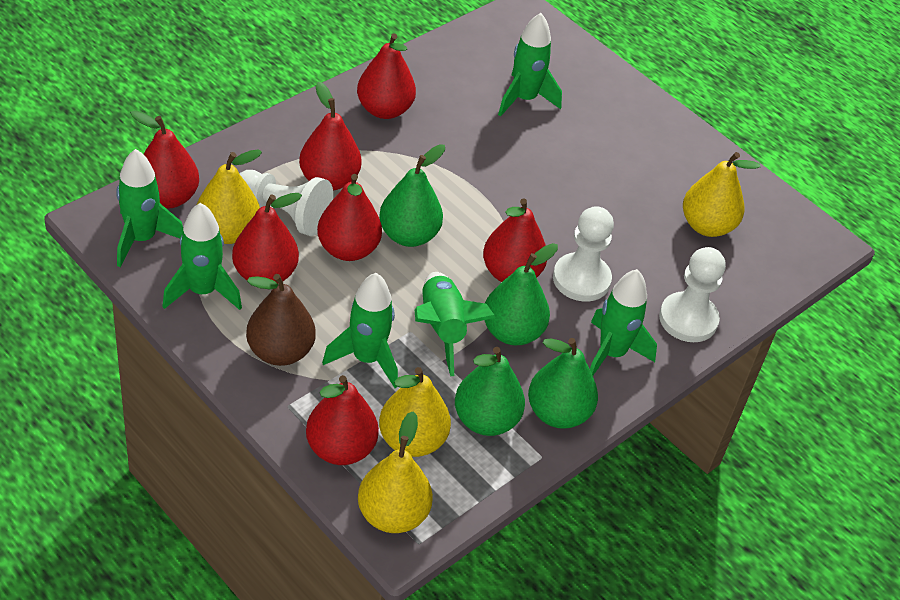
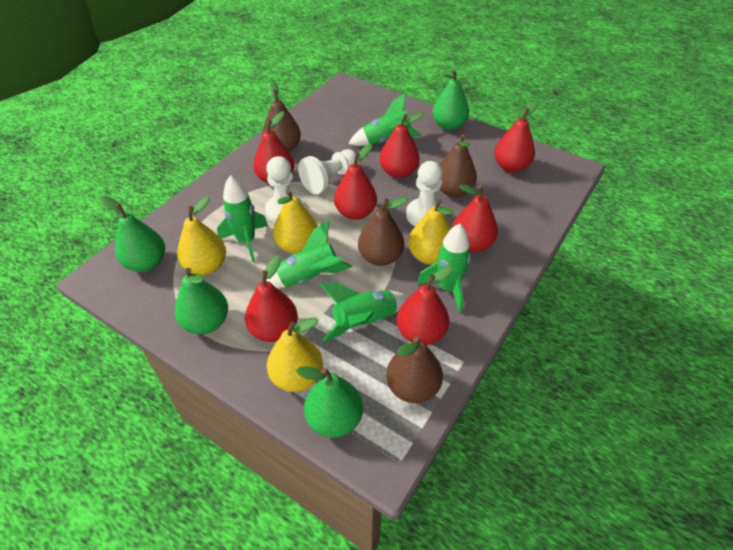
brown pear: [246,274,316,366] = 1 -> [262,80,301,152] [358,197,408,266] [386,336,443,403] [440,134,477,197] = 4
green rocket: [116,149,183,267] [162,203,242,310] [322,273,398,388] [415,272,496,376] [498,13,562,117] [590,269,657,375] = 6 -> [217,175,268,262] [261,220,352,288] [320,282,409,342] [348,94,421,146] [417,224,471,313] = 5

